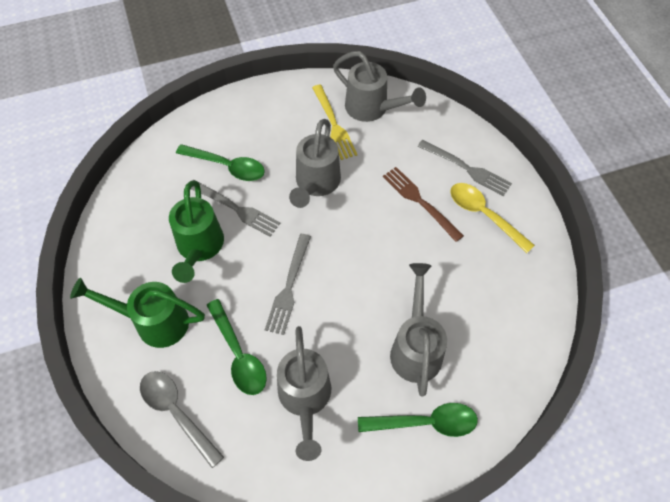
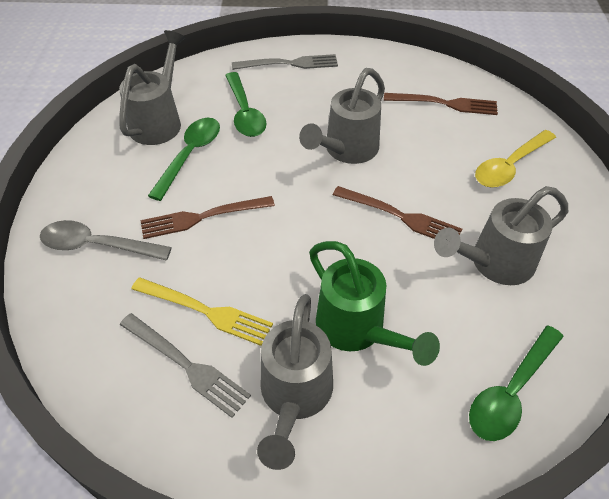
brown fork: [383,167,464,242] = 1 -> [140,196,275,239] [333,186,462,239] [384,93,498,115] = 3
green watering can: [70,278,205,348] [169,180,224,283] = 2 -> [309,241,440,366] = 1
grey fork: [191,180,280,237] [265,234,311,335] [417,140,512,196] = 3 -> [120,313,251,418] [232,54,338,70] = 2

